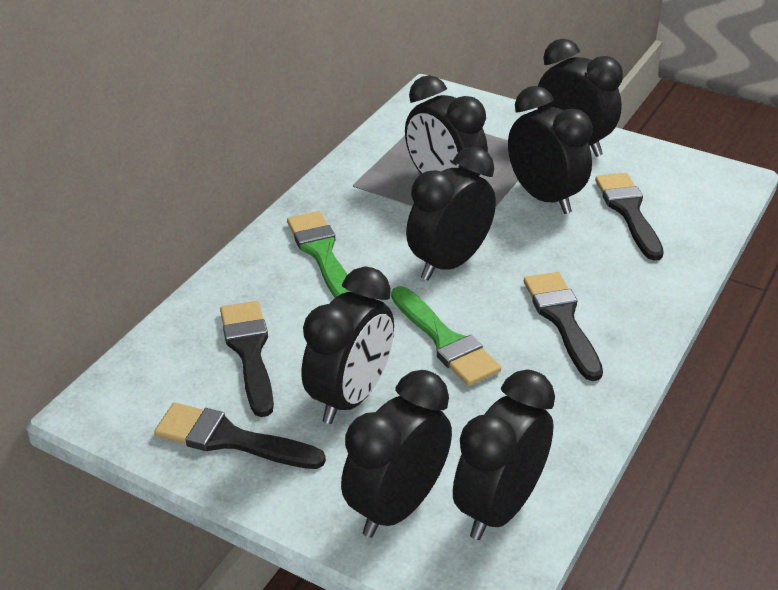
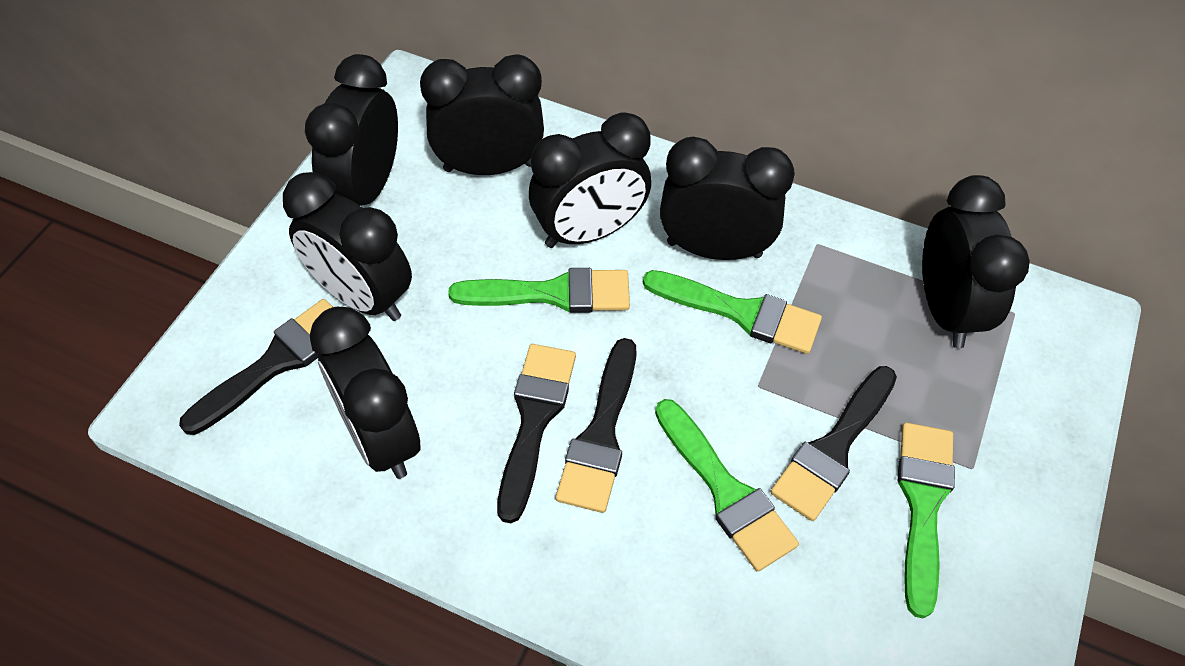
green brush: [287,211,351,298] [391,286,501,386] = 2 -> [448,268,630,313] [643,270,822,354] [655,399,799,572] [898,423,955,619] = 4

